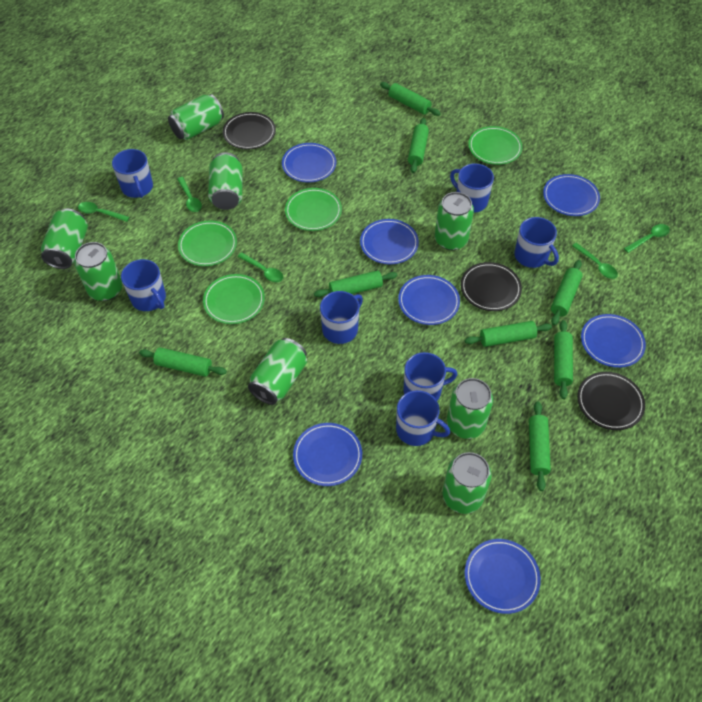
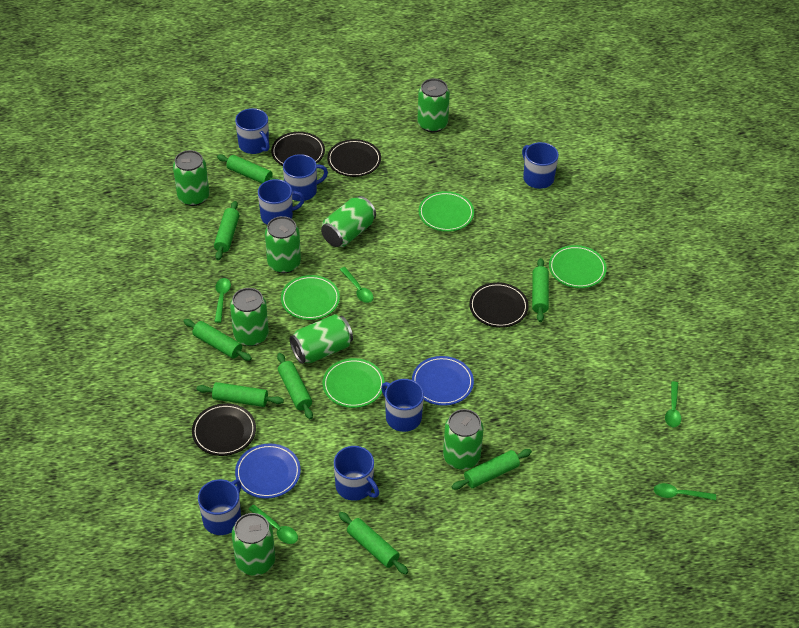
black plate: [223,112,276,150] [461,262,522,311] [577,372,645,430] = 3 -> [192,403,256,456] [271,132,325,166] [327,139,381,177] [469,282,529,328] = 4
blue plate: [282,143,336,182] [293,423,362,486] [360,219,419,265] [398,275,460,325] [465,539,541,614] [543,174,600,216] [581,314,646,368] = 7 -> [235,443,301,499] [412,356,474,406] = 2

